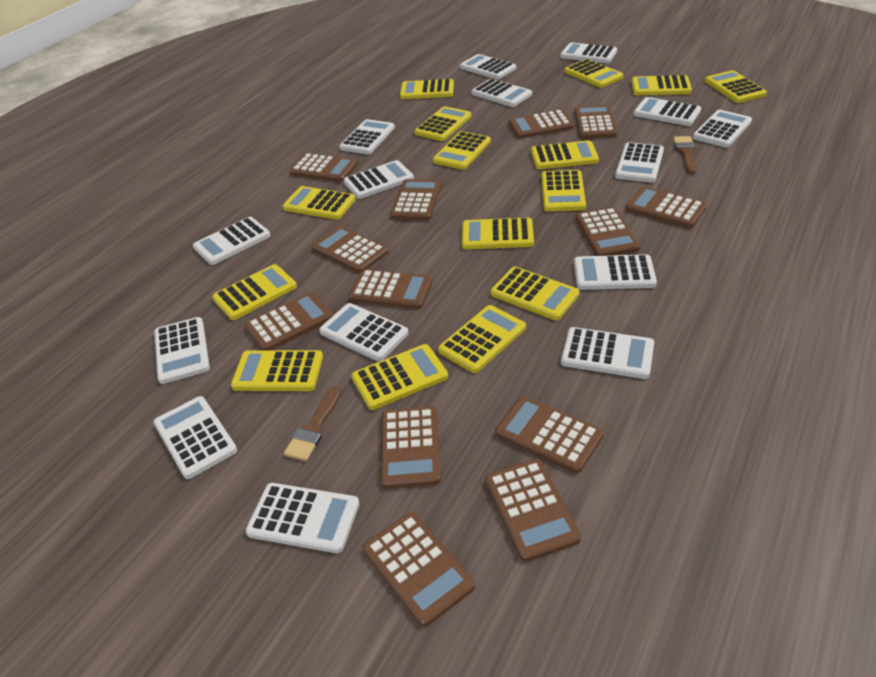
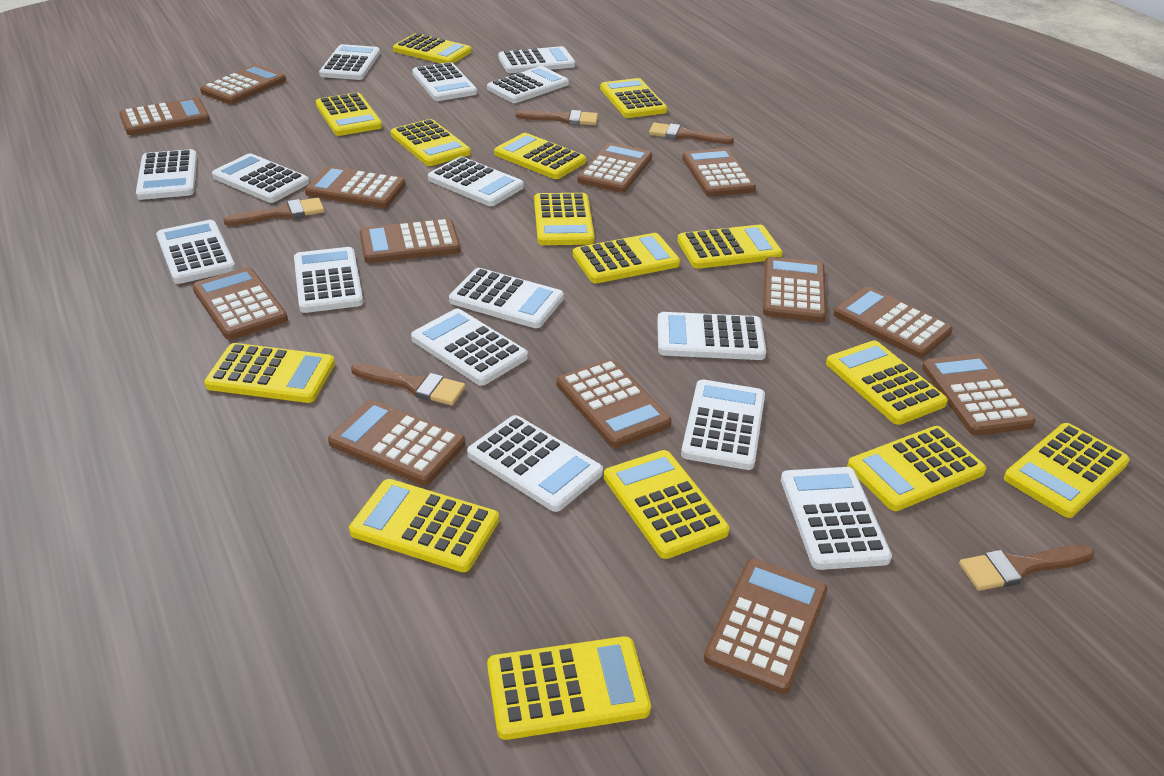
brown brush: [284,386,341,461] [673,136,697,174] = 2 -> [223,198,324,226] [351,363,466,405] [516,110,598,125] [649,122,734,144] [959,545,1094,591] = 5

